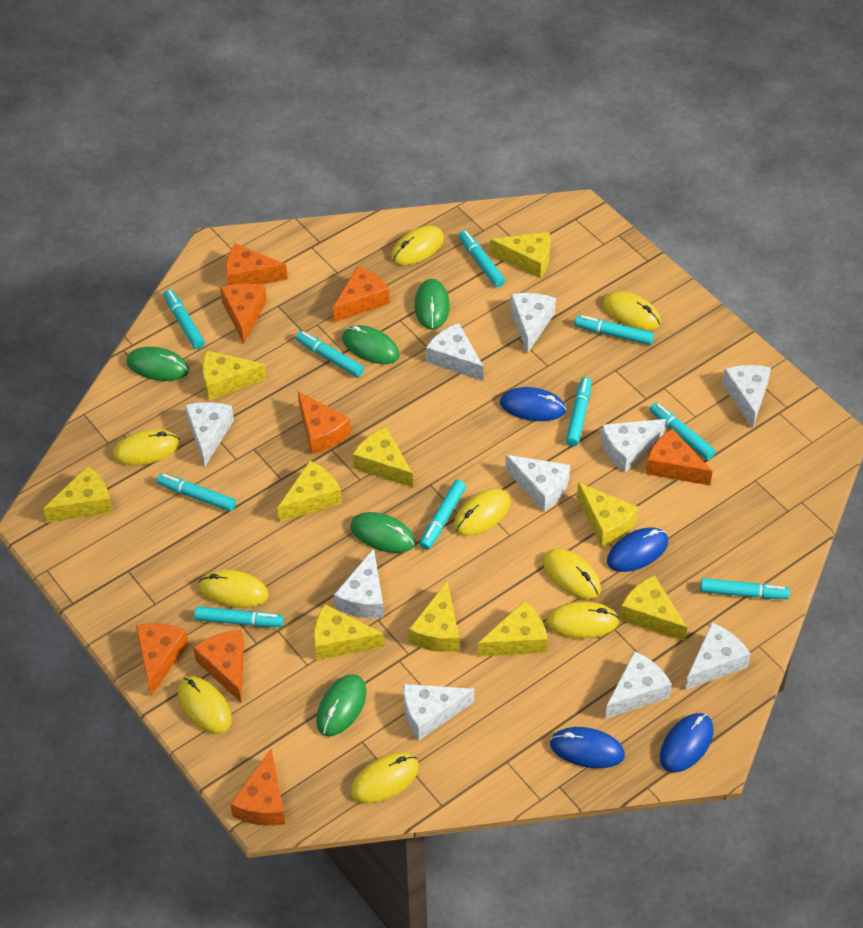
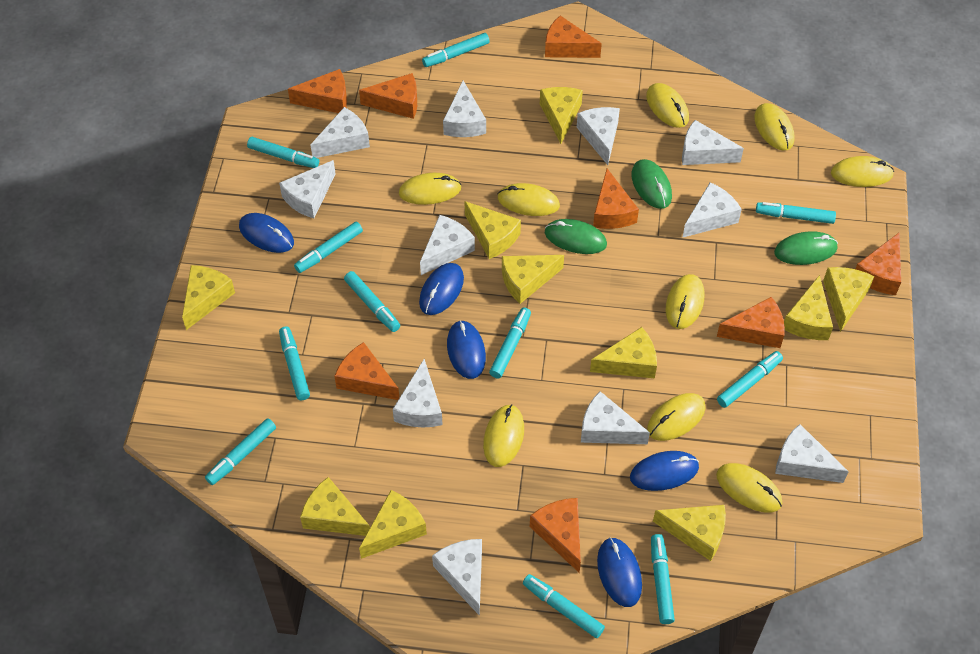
blue mouse: [500,387,566,421] [550,727,625,768] [607,527,668,572] [660,713,714,772] = 4 -> [239,213,294,253] [419,263,464,315] [447,320,486,379] [597,537,642,607] [630,451,699,491] = 5
green mouse: [127,347,189,381] [316,674,367,736] [342,325,400,364] [350,512,415,553] [414,279,450,330] = 5 -> [545,219,607,254] [632,159,672,209] [774,231,838,265] = 3
turquoise marker: [157,473,236,512] [164,289,205,349] [194,606,284,627] [296,331,364,377] [419,480,466,550] [459,230,505,287] [566,377,592,446] [575,315,654,345] [650,403,716,460] [700,578,790,599] = 10 -> [205,418,276,485] [247,137,319,168] [279,326,310,400] [294,222,363,273] [344,271,400,332] [422,33,490,67] [489,307,531,379] [523,574,605,638] [651,534,675,624] [717,351,783,408] [756,202,836,224] = 11
white cheese: [185,402,234,466] [334,549,384,618] [403,684,474,740] [426,323,484,381] [505,455,570,512] [510,293,556,354] [601,419,666,472] [605,651,672,719] [685,623,751,690] [722,365,771,428] = 10 -> [279,160,336,218] [310,107,370,158] [393,359,443,427] [420,215,475,275] [432,539,482,616] [443,81,486,137] [577,107,620,165] [581,391,650,444] [682,120,744,165] [682,182,742,238] [775,424,849,483] = 11

